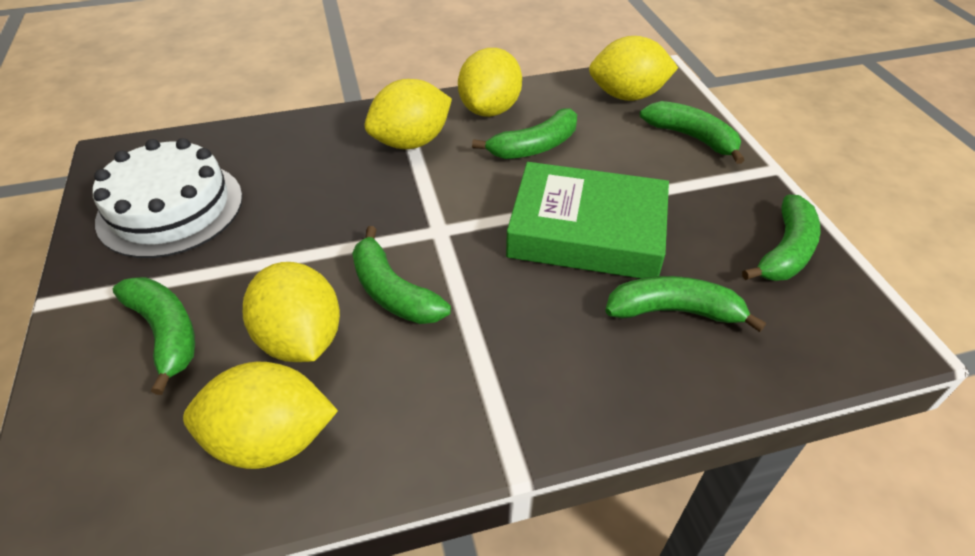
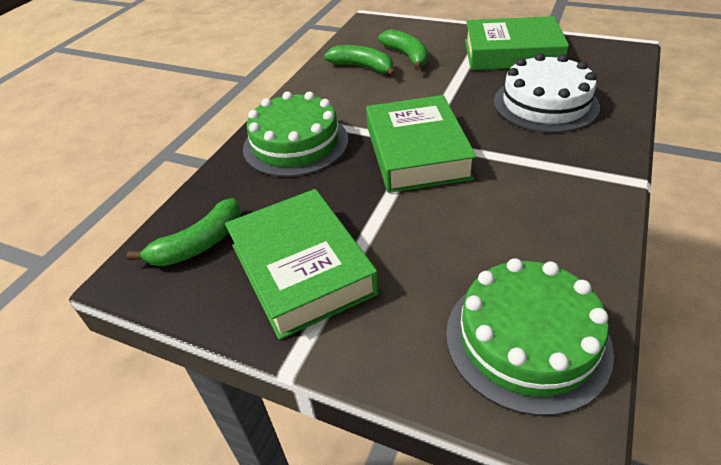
green banana: [113,277,195,395] [352,226,451,324] [472,108,577,159] [605,276,766,332] [640,101,744,164] [742,195,821,281] = 6 -> [126,198,241,266] [324,45,396,76] [378,29,429,70] = 3
green book: [506,162,669,278] = 1 -> [225,189,379,340] [366,95,477,193] [465,16,569,70] = 3
green cake: none = 0 -> [243,91,348,177] [446,258,614,416] = 2
yellow lemon: [183,361,338,469] [243,262,340,362] [365,79,452,149] [458,48,522,117] [589,36,678,101] = 5 -> none = 0

